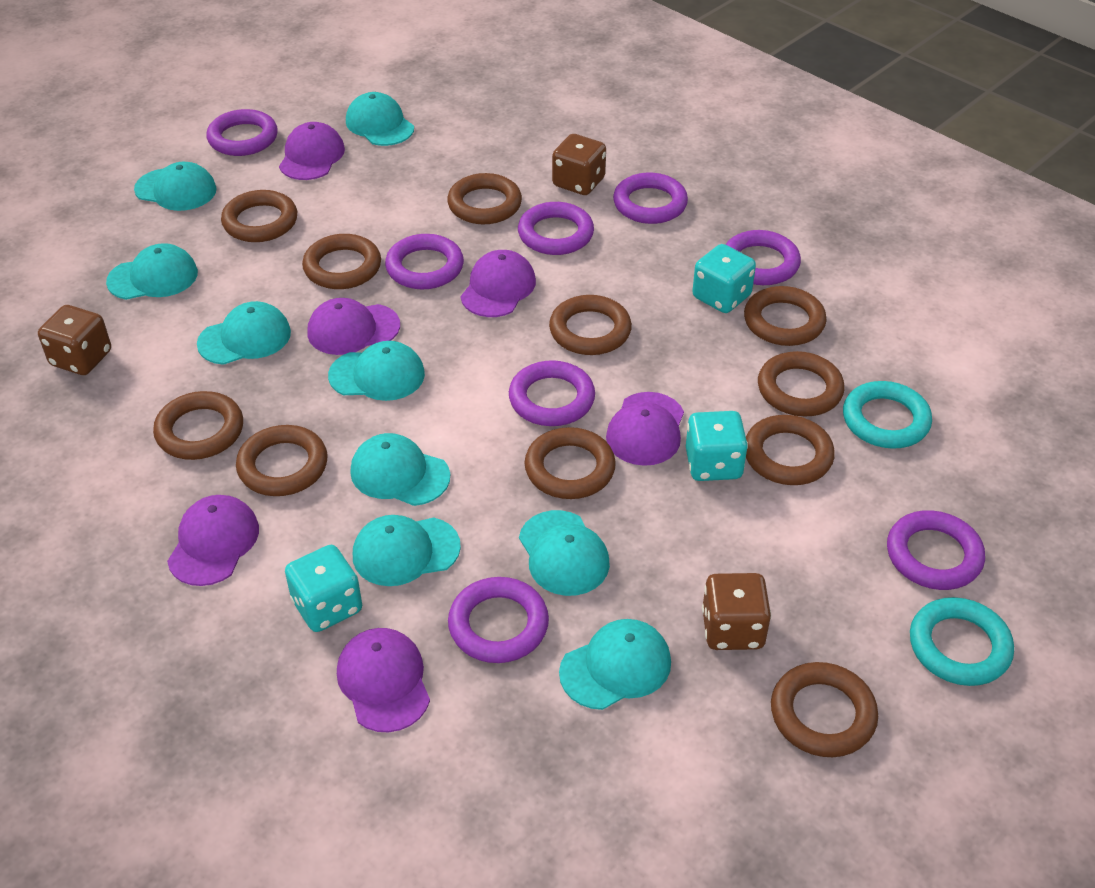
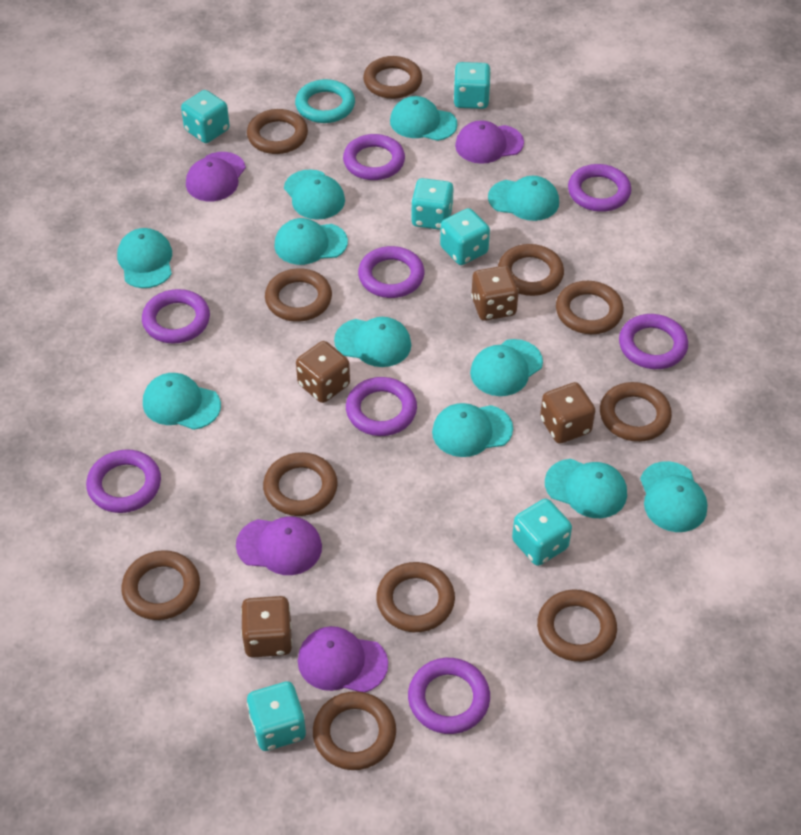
brown dice: [38,305,111,375] [552,134,606,195] [702,573,771,650] = 3 -> [241,596,293,657] [296,341,350,403] [471,266,519,321] [540,382,595,444] = 4
purple cap: [167,495,259,586] [279,122,345,180] [307,298,400,355] [337,628,430,732] [460,250,536,317] [606,392,684,466] = 6 -> [186,152,246,201] [236,516,322,575] [298,626,388,692] [455,120,524,164] = 4
turquoise cap: [106,243,198,300] [134,162,216,211] [197,301,291,365] [328,341,425,401] [346,92,414,146] [350,433,450,506] [353,515,461,586] [519,510,610,596] [559,619,671,710] = 9 -> [117,228,172,288] [143,373,221,430] [274,218,348,265] [284,169,345,220] [334,317,411,367] [390,96,458,141] [432,403,513,457] [470,339,543,396] [488,176,559,221] [545,459,627,518] [640,461,707,532] = 11
turquoise dice: [285,545,362,632] [686,411,748,481] [692,244,756,313] = 3 -> [181,90,230,143] [247,681,306,751] [411,178,454,230] [440,208,490,265] [453,62,491,109] [512,499,572,566] = 6
turquoise ring: [843,381,932,449] [910,597,1014,686] = 2 -> [295,79,355,123] = 1

